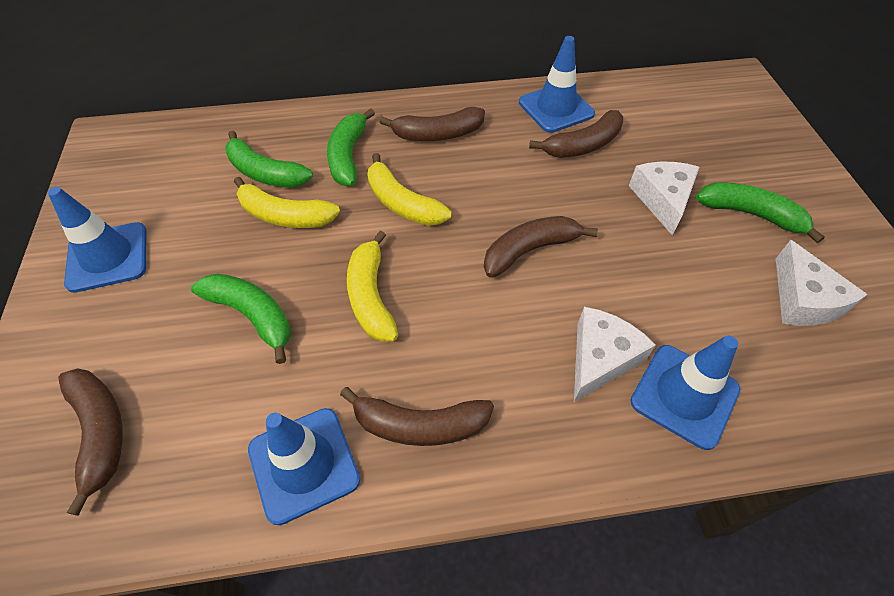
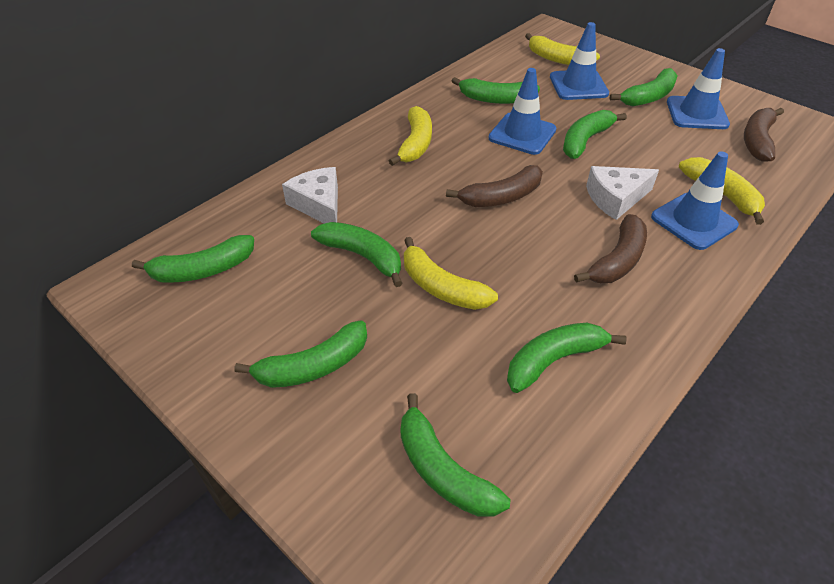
brown banana: [58,368,123,516] [340,387,494,446] [380,107,485,141] [484,216,598,278] [529,110,623,158] = 5 -> [446,165,543,207] [574,214,647,283] [744,108,784,162] = 3
green banana: [191,274,291,364] [225,131,313,188] [327,108,375,186] [696,182,824,243] = 4 -> [132,235,254,283] [234,320,367,388] [311,222,403,287] [400,393,510,517] [452,77,540,104] [507,323,627,393] [563,110,627,159] [610,68,677,106] = 8
white cheese: [574,307,656,402] [629,162,699,235] [776,240,868,326] = 3 -> [282,167,338,224] [586,166,659,220] = 2
yellow banana: [234,177,340,228] [347,231,398,342] [367,153,451,226] = 3 -> [389,106,432,166] [404,237,498,310] [525,33,600,65] [679,157,765,225] = 4

